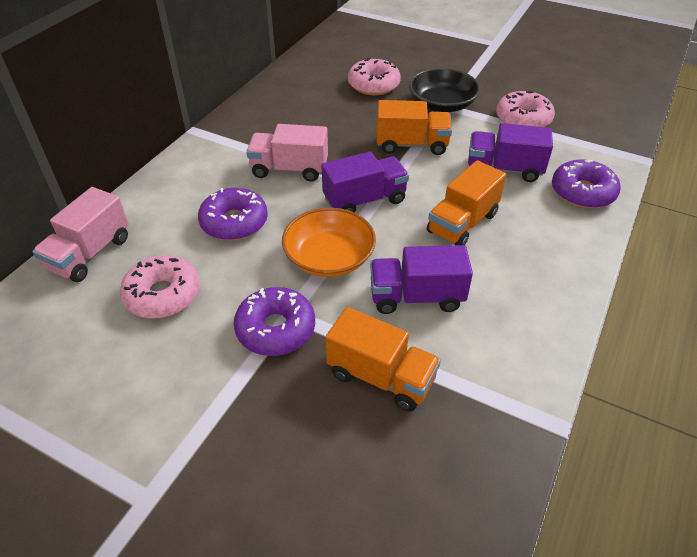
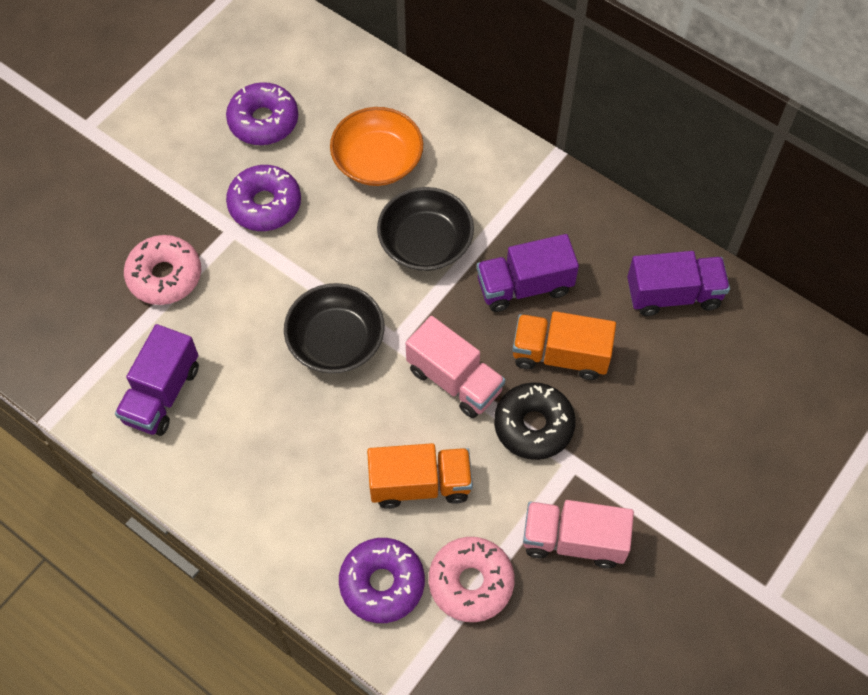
black bowl: [409,68,480,112] = 1 -> [284,283,385,373] [377,187,474,271] = 2
black donut: none = 0 -> [494,382,576,460] = 1
orange truck: [325,307,441,412] [377,100,452,155] [427,160,506,245] = 3 -> [367,443,473,509] [513,311,616,380] = 2
pink donut: [120,255,200,319] [348,58,401,95] [496,91,555,127] = 3 -> [124,235,201,305] [429,537,515,622] = 2

